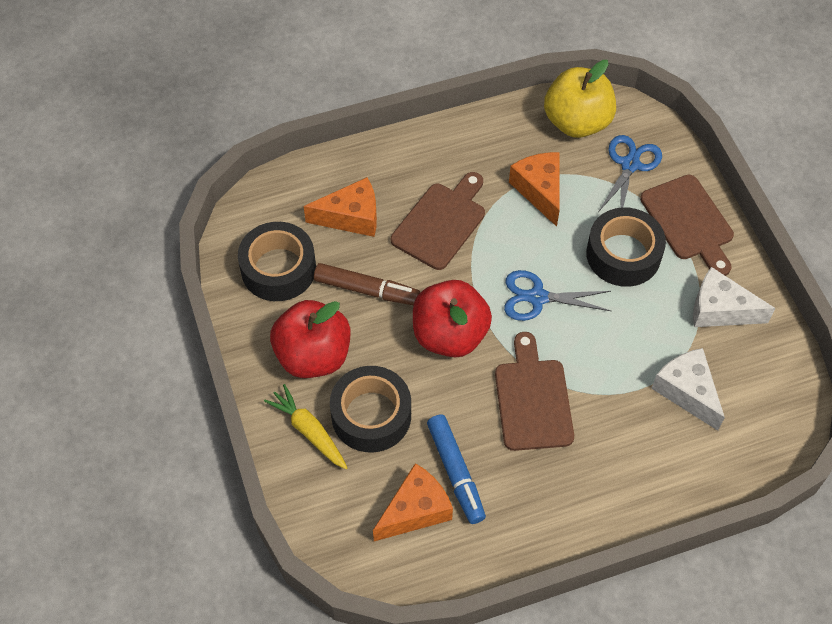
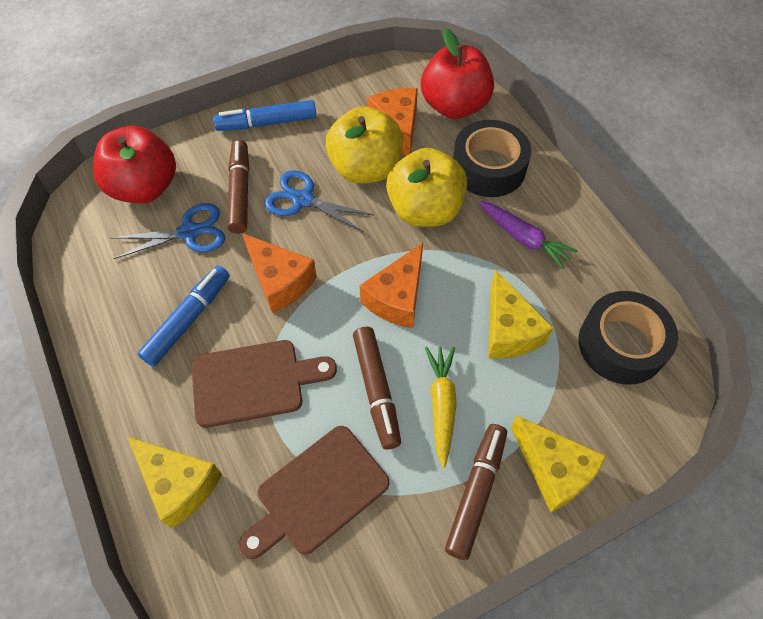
black tape: [238,222,316,301] [330,366,411,453] [586,207,666,287] = 3 -> [453,120,531,197] [579,291,678,385] = 2
blue marker: [427,414,486,524] = 1 -> [138,265,230,366] [213,100,317,131] = 2
brown cutting board: [391,172,485,270] [495,332,574,451] [640,175,734,276] = 3 -> [191,340,337,428] [239,426,390,559] = 2
brown marker: [314,263,420,305] = 1 -> [227,140,249,234] [353,327,401,449] [445,424,507,560] = 3
purple carrot: none = 0 -> [478,201,578,269] = 1
white cheese: [651,348,725,431] [693,267,775,327] = 2 -> none = 0
yellow apple: [544,60,616,138] = 1 -> [326,106,403,184] [386,148,467,227] = 2
yellow cheese: none = 0 -> [127,436,222,529] [488,270,553,359] [511,415,606,512] = 3

